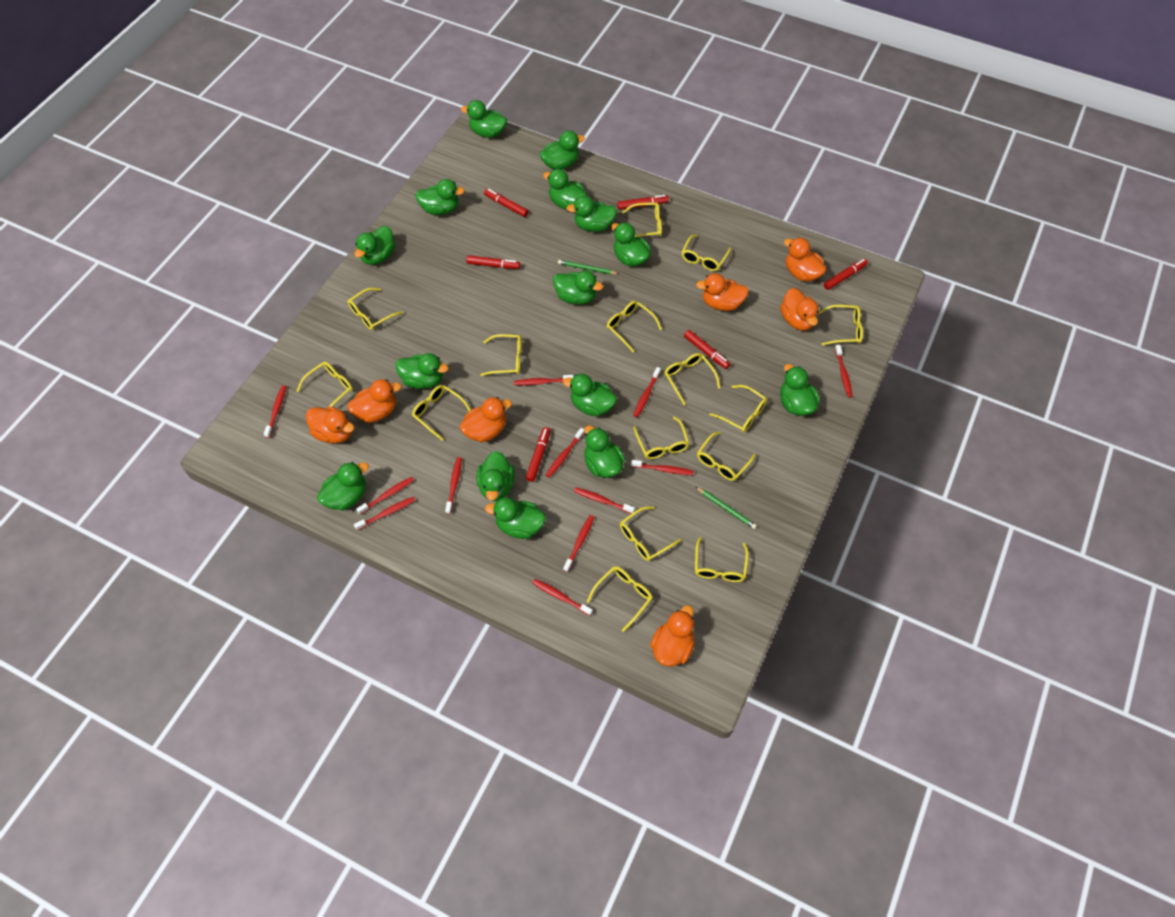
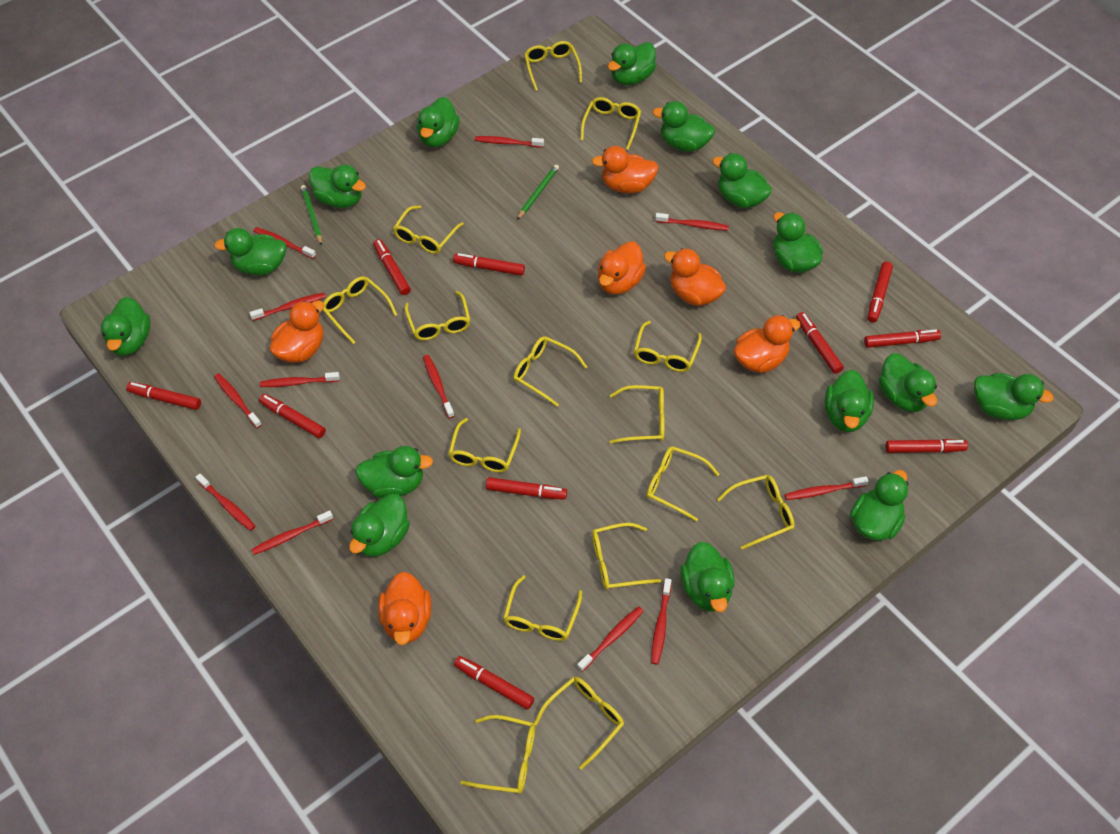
orange duck: [305,407,355,444] [347,379,401,423] [460,397,512,442] [650,605,695,667] [696,273,749,311] [780,288,819,331] [784,237,826,282] = 7 -> [270,301,324,363] [378,572,431,645] [592,146,659,193] [598,241,646,295] [664,248,726,306] [734,315,800,373] = 6
red marker: [466,255,520,269] [484,189,529,217] [526,427,551,482] [617,195,669,210] [684,330,730,369] [824,259,868,290] = 6 -> [126,382,201,410] [259,394,326,438] [373,239,411,295] [453,253,525,276] [454,656,534,710] [486,477,567,500] [796,312,844,374] [864,329,941,348] [868,262,893,323] [886,439,968,453] = 10

